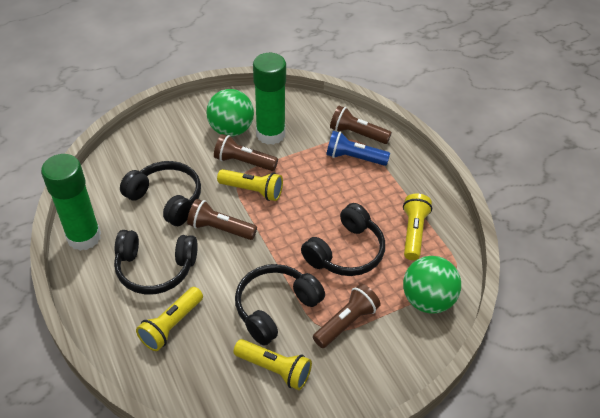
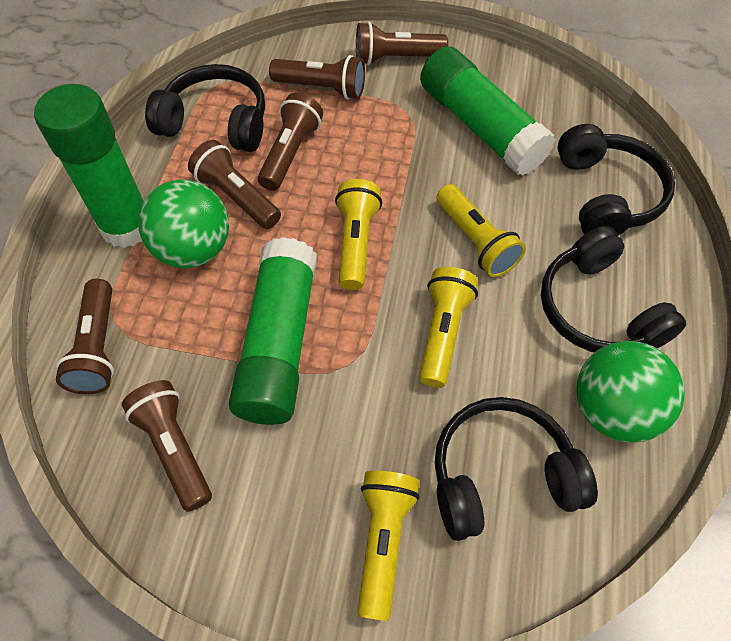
blue flashlight: [326,131,390,166] = 1 -> none = 0
brown flashlight: [187,199,257,240] [214,134,278,171] [313,284,381,348] [330,106,392,144] = 4 -> [56,279,114,394] [122,380,212,512] [188,140,281,229] [258,93,323,191] [269,55,365,99] [356,22,448,65] = 6
green glue stick: [41,154,101,251] [253,53,286,145] = 2 -> [34,84,144,248] [229,237,317,425] [420,46,555,176] = 3

